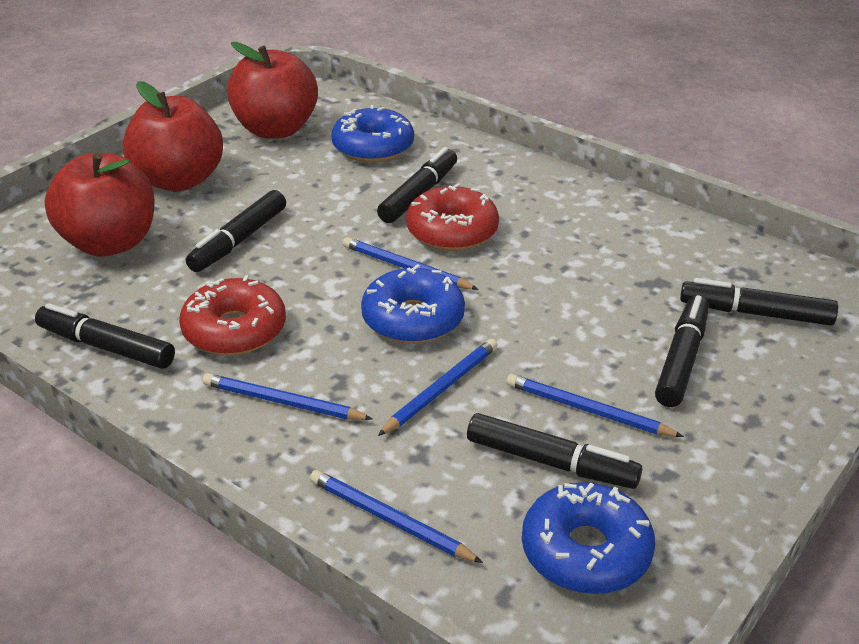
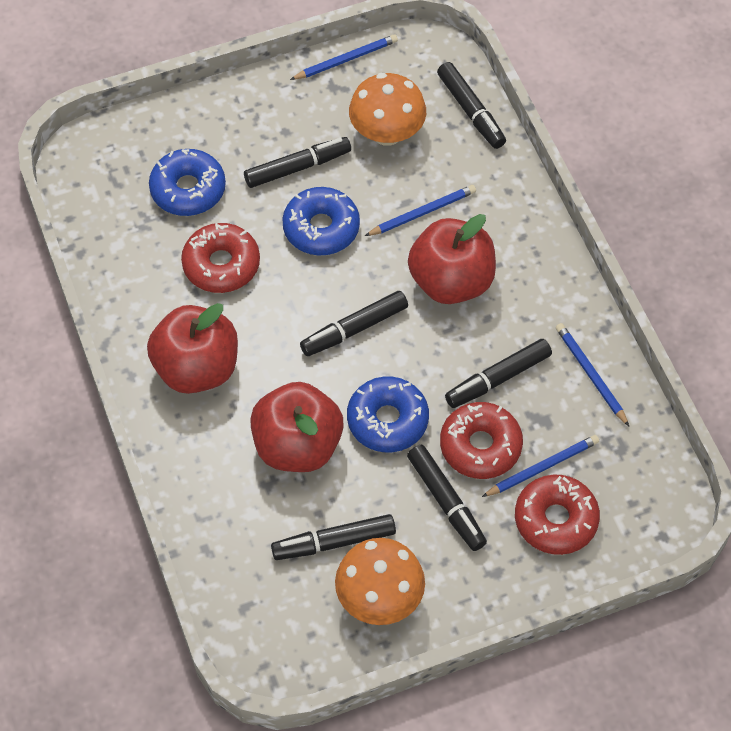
blue pencil: [203,373,373,420] [310,470,483,563] [343,237,478,290] [378,339,498,436] [506,374,684,437] = 5 -> [290,34,398,80] [365,185,476,236] [482,435,599,497] [556,323,629,426] = 4
orange mushroom: none = 0 -> [335,538,425,625] [349,73,426,146] = 2
red donut: [179,275,286,356] [406,183,499,251] = 2 -> [181,223,260,293] [440,402,523,479] [515,474,600,555] = 3

